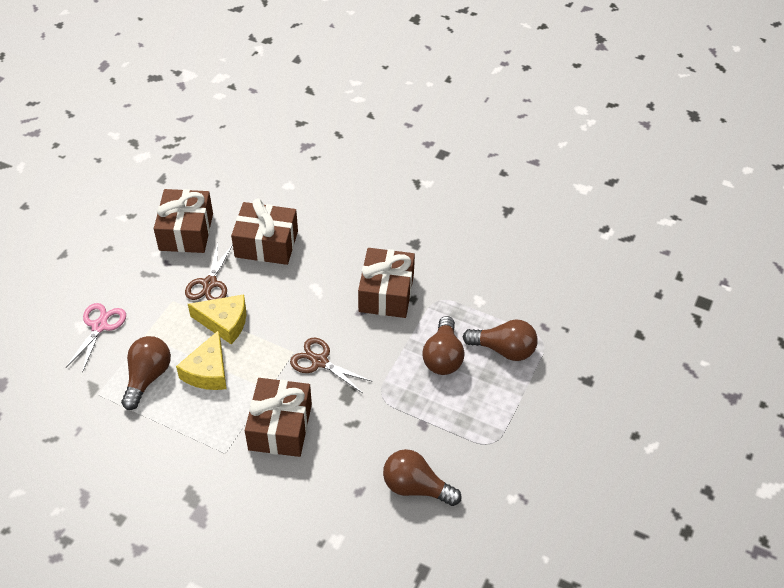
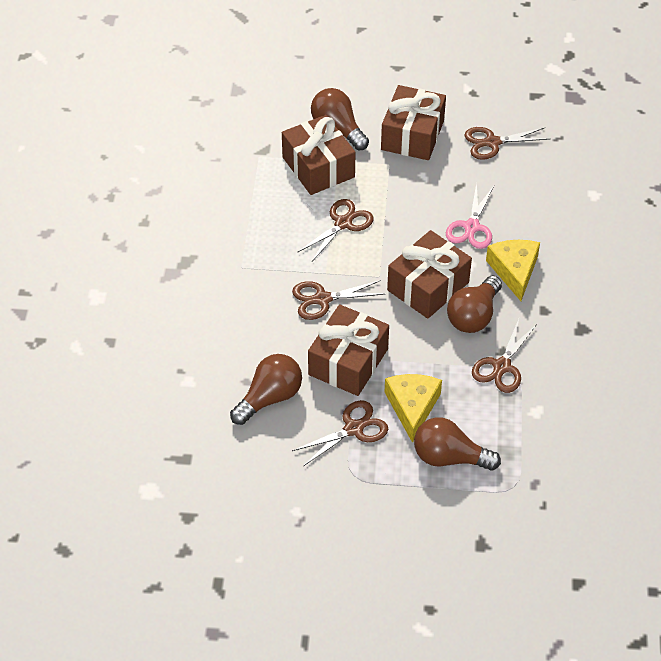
brown scissors: [185,243,233,300] [290,338,373,393] = 2 -> [292,280,384,320] [292,400,388,466] [297,199,374,262] [464,127,549,160] [472,319,537,393] = 5

